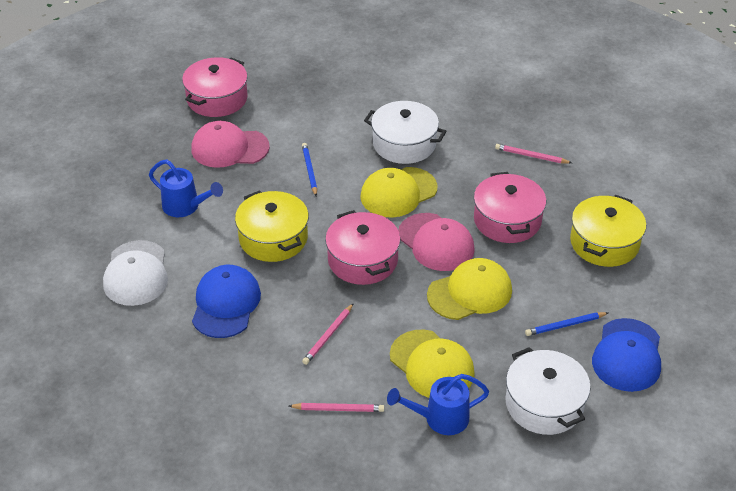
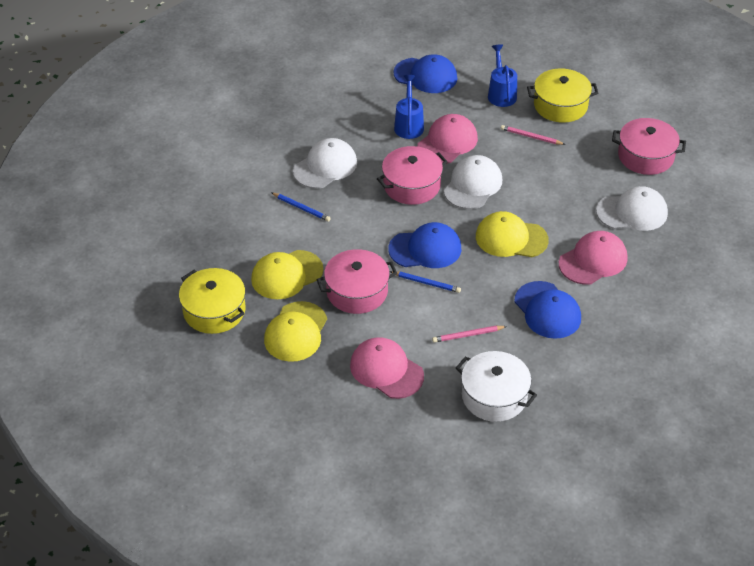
blue cap: [192,265,261,338] [592,318,661,392] = 2 -> [388,222,461,268] [393,54,457,93] [515,281,581,339] = 3
pink cap: [191,121,270,168] [398,213,475,271] = 2 -> [350,337,424,399] [417,114,478,164] [559,231,627,285] = 3
pink pencil: [289,403,384,412] [302,303,354,365] [495,144,572,163] = 3 -> [432,326,507,343] [501,125,566,145] = 2
white cap: [103,240,168,306] = 1 -> [293,138,357,189] [444,155,502,209] [596,186,668,231] = 3
white pot: [364,101,446,164] [506,347,591,435] = 2 -> [456,351,537,422] = 1

